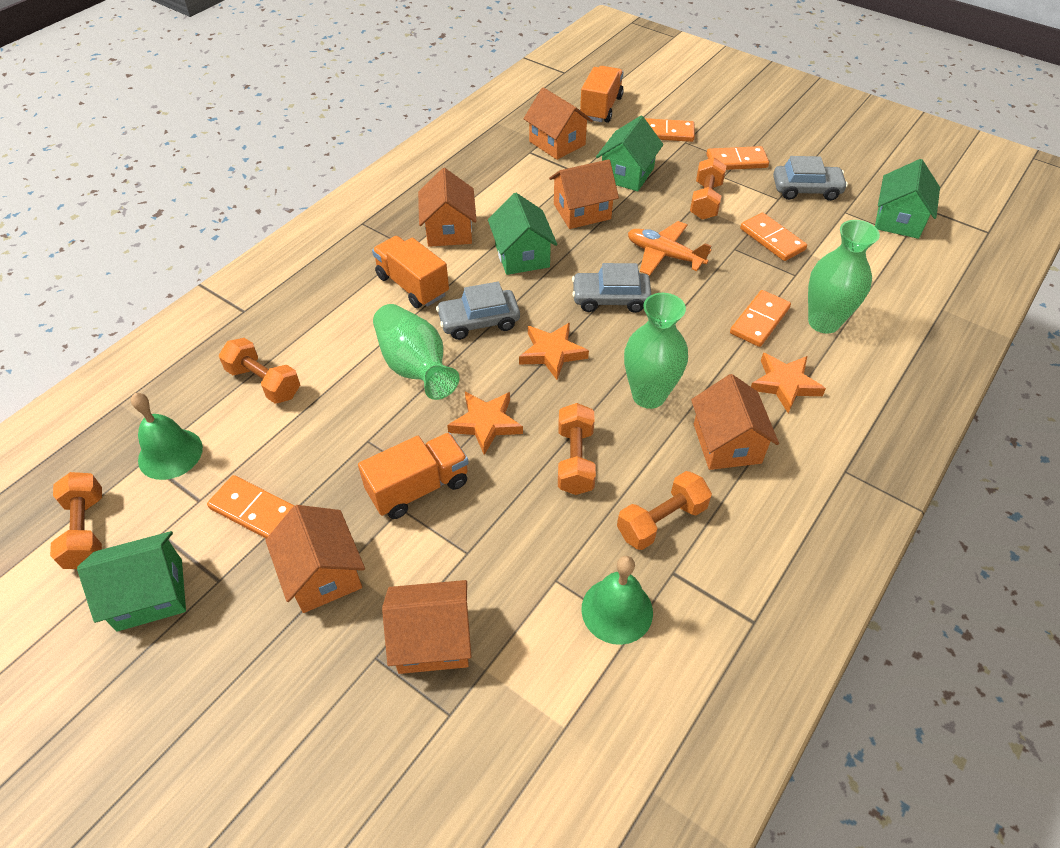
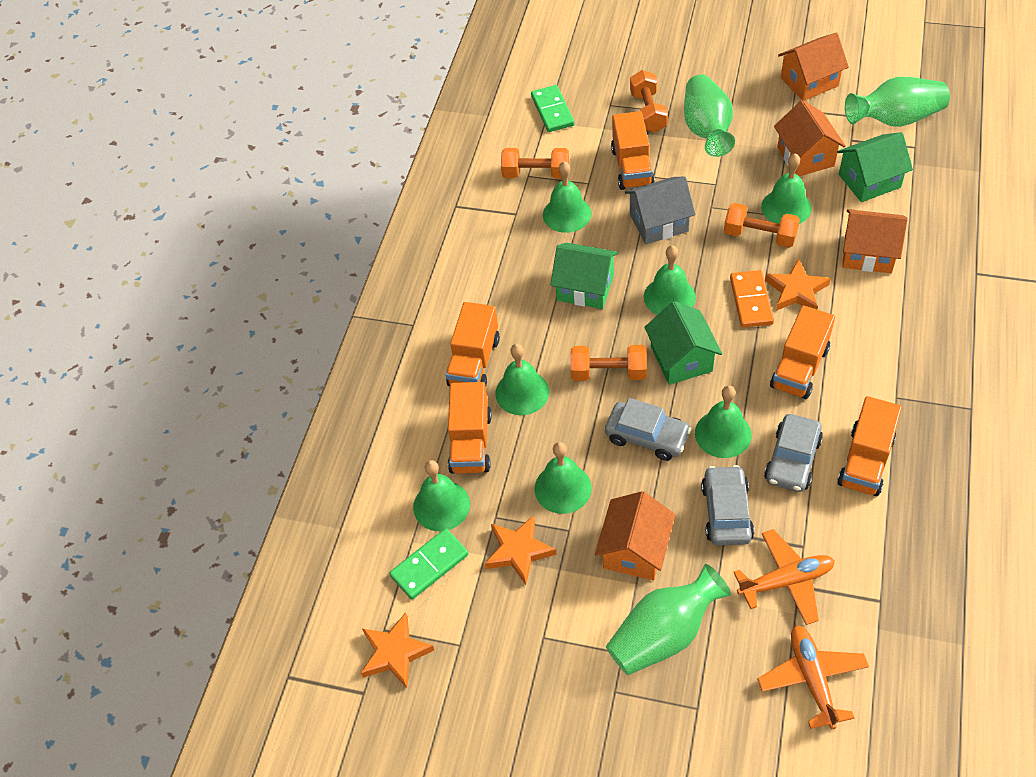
green bell: [131,393,203,480] [582,556,653,645] = 2 -> [413,460,470,531] [495,344,549,415] [534,442,592,514] [543,161,591,233] [644,245,696,315] [695,385,752,458] [761,153,812,224] = 7
green domino: none = 0 -> [389,529,468,600] [531,85,575,132] = 2
green house: [77,531,186,632] [488,193,557,275] [596,116,663,191] [875,159,940,239] = 4 -> [550,243,618,309] [644,301,722,385] [837,132,913,202] = 3
grey house: none = 0 -> [625,176,695,244] = 1
orange domino: [207,475,295,538] [645,118,695,142] [706,146,769,170] [730,290,791,347] [740,213,807,261] = 5 -> [730,270,774,328] = 1
orange dumbbell: [50,472,102,569] [219,338,300,404] [558,403,596,495] [617,471,712,550] [690,157,726,220] = 5 -> [501,148,569,179] [570,345,647,381] [630,70,668,132] [724,203,800,248] = 4
orange house: [265,505,365,613] [382,580,471,674] [418,168,477,247] [523,87,593,160] [549,159,619,229] [691,374,779,470] = 6 -> [595,491,675,580] [774,100,846,176] [778,33,849,101] [842,209,908,273] = 4
orange plane: [628,221,711,275] = 1 -> [734,529,835,625] [757,625,869,729] = 2
orange truck: [358,432,469,519] [372,236,449,308] [580,66,624,123] = 3 -> [446,302,500,387] [448,382,492,473] [611,111,655,190] [770,305,835,399] [837,396,902,496] = 5

